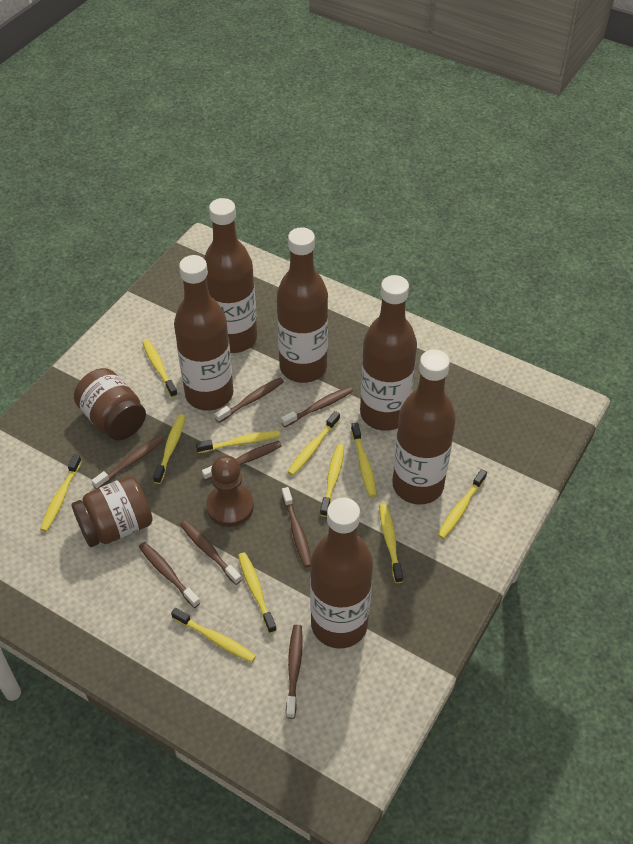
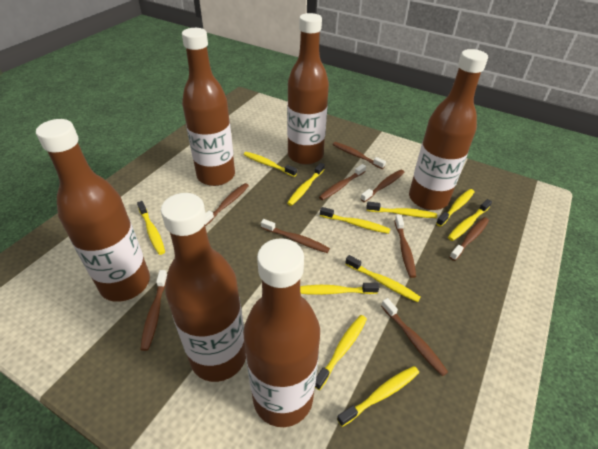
brown jar: [72,476,153,547] [74,368,146,440] = 2 -> none = 0
brown pawn: [206,456,254,527] = 1 -> none = 0
brown toothbrush: [91,435,164,489] [139,542,200,608] [180,520,242,585] [202,441,282,480] [215,378,284,423] [281,386,353,427] [282,487,311,567] [286,625,303,719] = 8 -> [140,270,167,351] [205,183,249,226] [261,219,330,253] [319,164,366,200] [333,142,386,169] [361,170,405,202] [381,298,448,376] [394,215,416,278] [449,217,489,261] = 9

